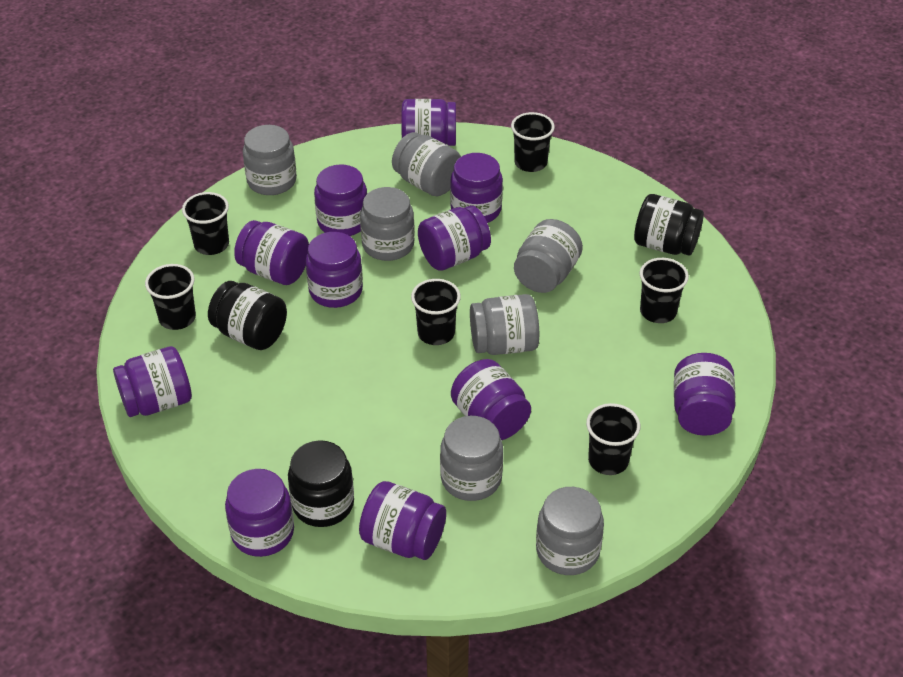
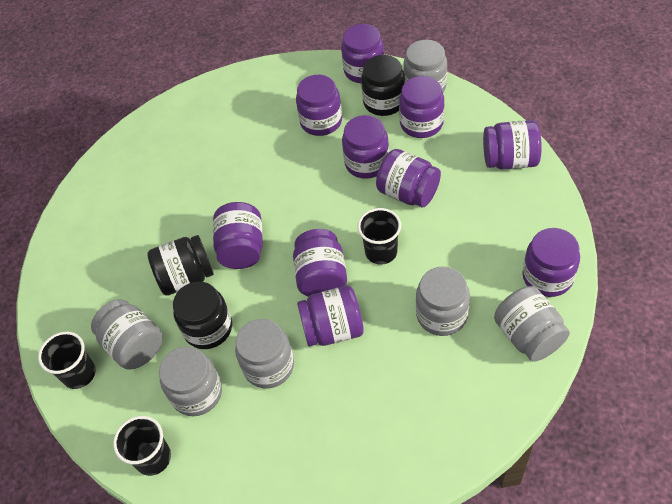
black cup: [145,264,196,330] [182,192,229,255] [411,279,461,345] [511,112,555,172] [586,403,640,475] [640,258,689,323] = 6 -> [38,332,96,389] [113,416,171,476] [357,208,401,265] = 3
grey jar: [243,125,297,195] [360,187,415,261] [392,132,461,197] [440,416,503,501] [470,294,539,355] [514,219,583,293] [536,487,604,575] = 7 -> [91,299,163,370] [159,347,222,416] [235,319,294,388] [403,40,447,92] [416,266,470,336] [494,286,570,362] = 6
purple jar: [113,346,192,417] [225,469,294,557] [234,220,309,285] [306,232,363,308] [314,164,367,236] [359,481,446,560] [401,99,456,146] [418,205,491,271] [450,153,503,223] [451,359,531,440] [674,353,736,436] = 11 -> [213,202,263,269] [293,229,347,297] [296,75,342,136] [297,286,364,346] [341,24,384,83] [342,115,389,179] [376,149,441,207] [399,76,444,138] [483,120,542,169] [522,228,580,297] = 10

